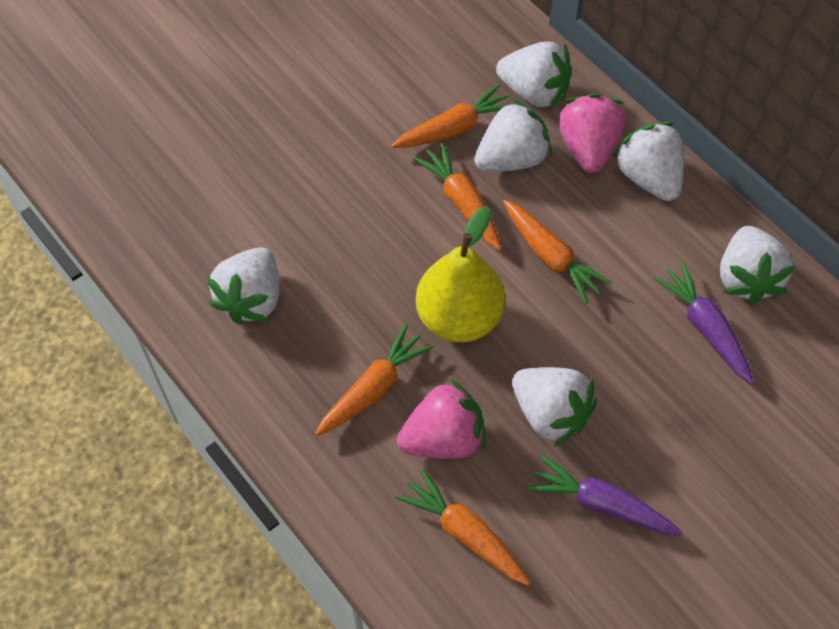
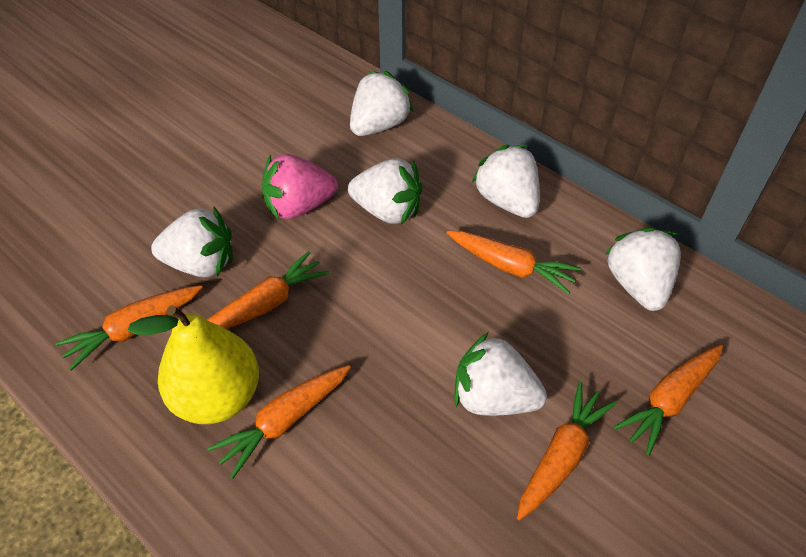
orange carrot: [315,324,434,436] [391,84,508,148] [395,468,530,586] [413,143,501,251] [503,200,613,304] = 5 -> [55,285,203,371] [207,251,330,329] [207,365,351,479] [447,231,581,295] [517,382,617,521] [613,345,723,456] = 6
pink strawberry: [397,379,486,459] [558,93,625,173] = 2 -> [262,154,338,220] = 1
purple carrot: [527,455,682,535] [653,262,754,384] = 2 -> none = 0

